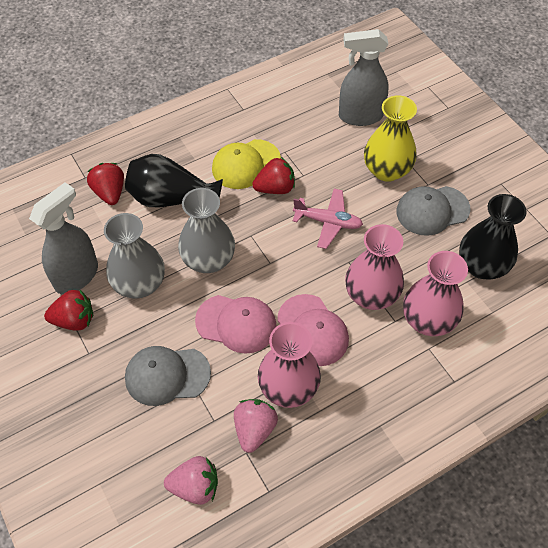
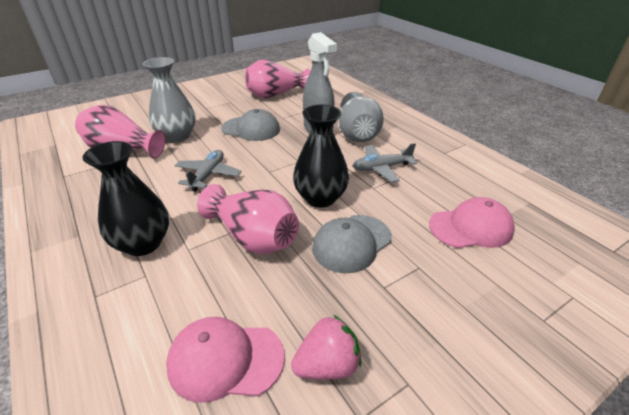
grey plane: none = 0 -> [175,150,242,192] [353,143,417,183] = 2
grey spray bottle: [29,182,98,295] [339,29,389,126] = 2 -> [303,32,337,133] = 1
pink plane: [293,189,363,249] = 1 -> none = 0
pink strawberry: [164,456,218,505] [234,399,278,453] = 2 -> [291,315,361,379] = 1
red strawberry: [44,290,93,331] [87,163,124,205] [252,157,295,194] = 3 -> none = 0
yellow cap: [212,139,281,189] = 1 -> none = 0
yellow vase: [364,95,417,182] = 1 -> none = 0

